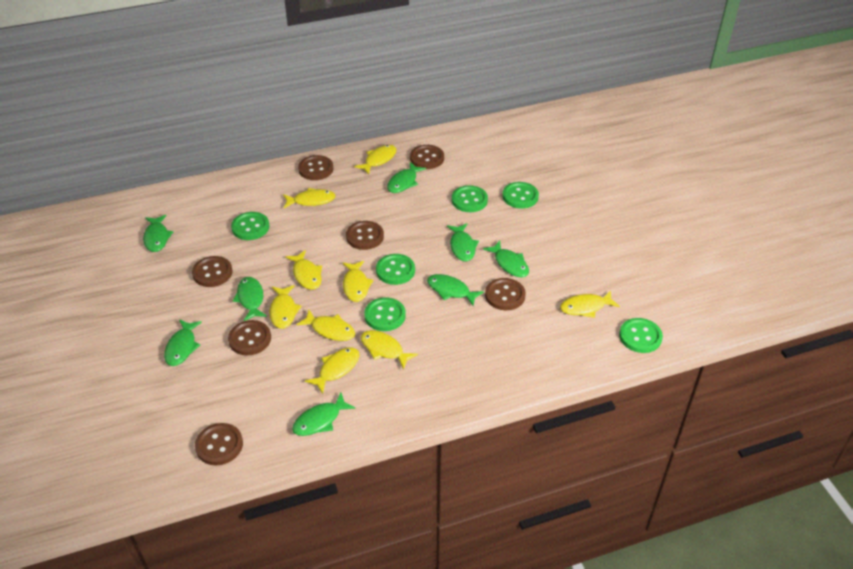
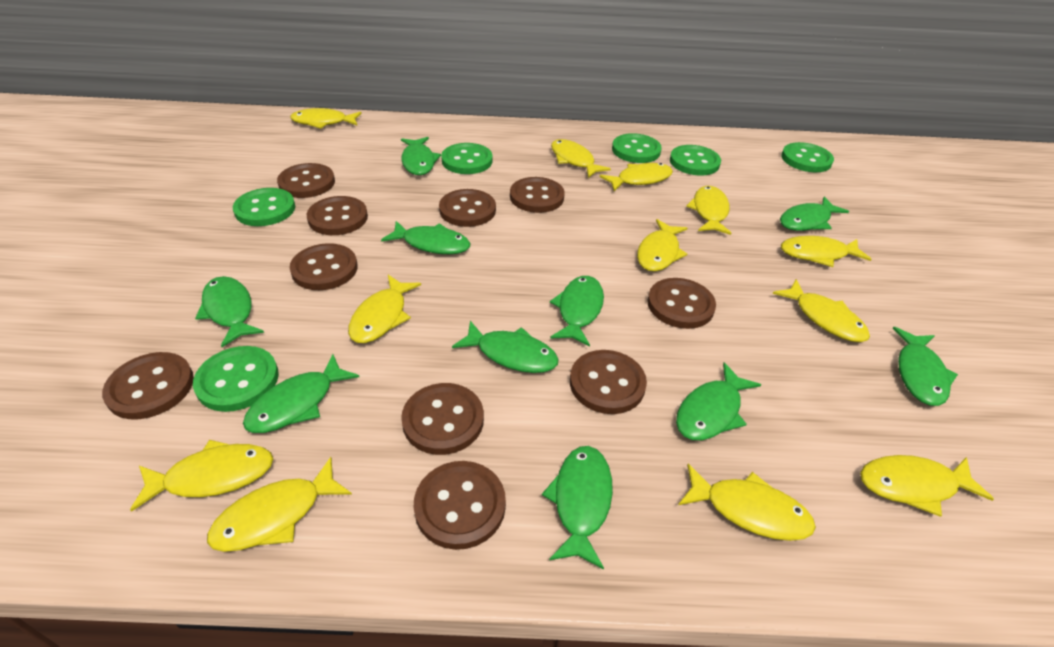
brown button: [192,256,233,287] [195,423,243,465] [228,320,271,355] [298,155,333,180] [346,221,384,250] [410,145,444,169] [485,278,526,310] = 7 -> [102,352,194,419] [277,163,335,198] [290,243,358,290] [307,196,368,235] [401,383,484,455] [414,461,506,550] [439,189,496,227] [510,177,565,213] [570,350,647,414] [647,278,716,329] = 10
green fish: [143,215,173,252] [164,319,202,366] [233,277,267,321] [292,393,356,436] [387,162,426,193] [427,274,484,306] [447,224,479,262] [483,241,529,277] = 8 -> [195,276,264,347] [243,354,359,433] [381,221,470,254] [401,137,441,175] [452,321,558,373] [542,446,613,569] [550,276,604,347] [676,362,761,440] [780,196,849,231] [892,327,958,406] = 10
yellow fish: [270,285,302,329] [283,188,336,208] [285,250,322,290] [296,310,355,341] [305,347,360,394] [342,261,374,302] [354,145,397,174] [361,330,418,370] [560,290,620,318] = 9 -> [130,440,273,512] [207,457,352,552] [290,108,362,129] [348,275,421,343] [551,139,611,178] [600,163,673,191] [637,219,687,272] [678,464,816,541] [686,186,731,235] [773,279,870,342] [781,236,872,267] [860,455,994,517] = 12

